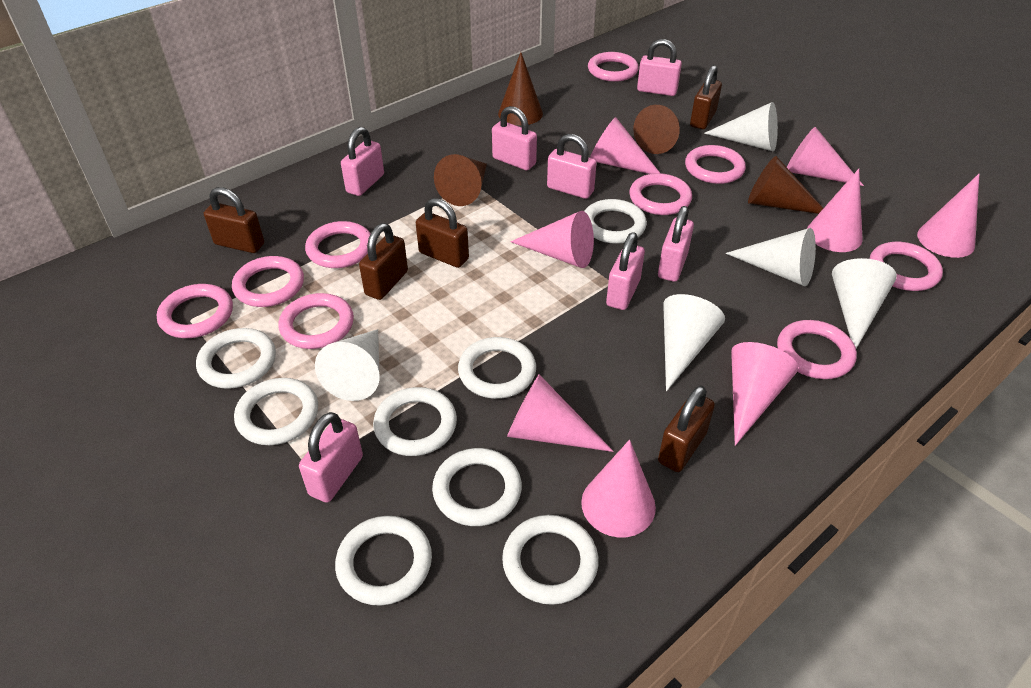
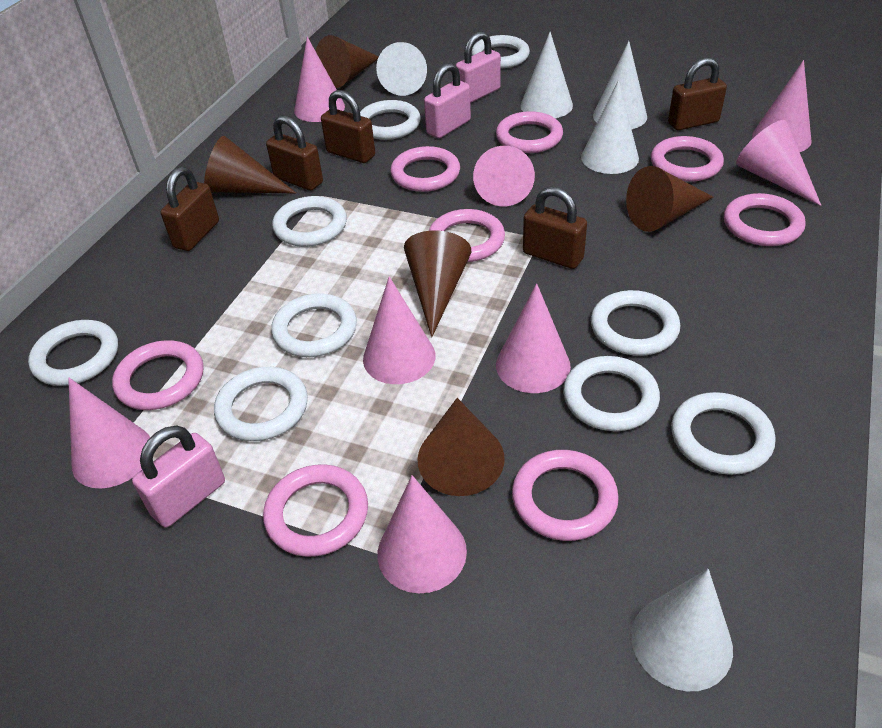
brown cone: [434,154,487,206] [498,52,543,126] [633,105,680,154] [748,156,823,214] = 4 -> [204,136,296,193] [316,35,379,88] [404,230,471,337] [417,398,504,496] [626,166,713,232] = 5
pink padlock: [299,412,363,503] [341,127,384,196] [492,106,537,170] [547,134,597,199] [606,232,645,310] [637,39,682,96] [658,206,694,282] = 7 -> [132,426,225,527] [424,63,471,138] [456,31,501,103] = 3
pink ring: [157,284,233,338] [232,256,304,307] [278,293,354,349] [305,221,370,268] [588,52,639,82] [629,173,692,215] [685,145,746,184] [777,320,857,379] [870,242,943,291] = 9 -> [112,340,203,410] [263,464,368,557] [390,146,460,192] [429,209,505,262] [496,111,563,153] [512,450,619,541] [651,136,724,182] [724,193,806,246] = 8
white ring: [196,328,276,389] [234,378,318,445] [335,516,432,606] [373,387,457,456] [432,448,522,526] [458,337,536,399] [502,515,598,605] [585,199,647,244] = 8 -> [28,320,118,386] [214,367,308,441] [271,294,357,357] [272,196,347,247] [360,100,421,140] [471,35,530,69] [563,356,660,431] [591,290,680,356] [671,392,776,475] = 9

